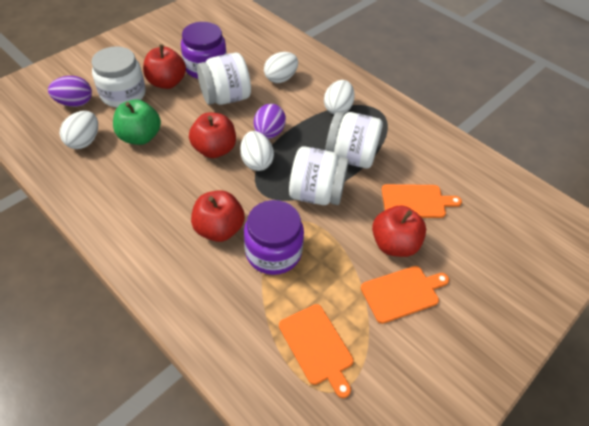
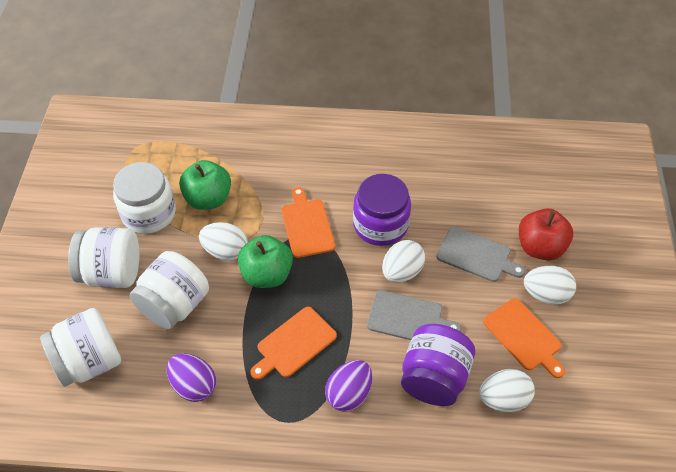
green apple: [113,99,161,145] = 1 -> [179,160,231,210] [238,235,293,288] = 2
grey cutting board: none = 0 -> [367,290,461,340] [436,227,526,282] = 2
red apple: [143,45,186,89] [189,112,236,158] [191,190,245,242] [372,206,426,257] = 4 -> [519,209,573,260] = 1

